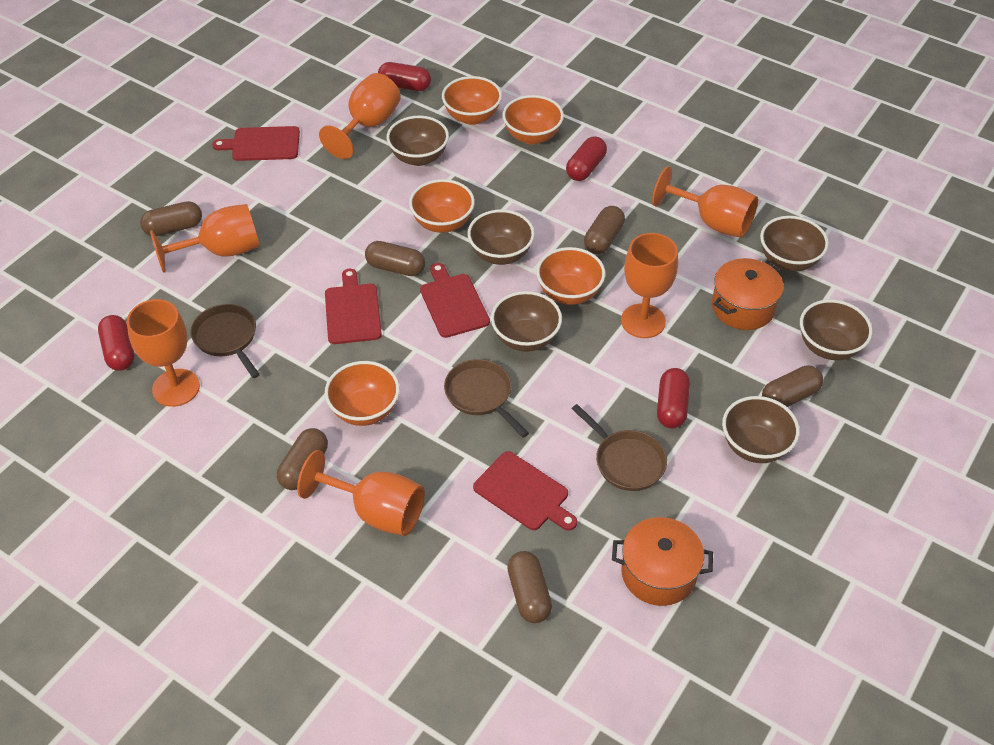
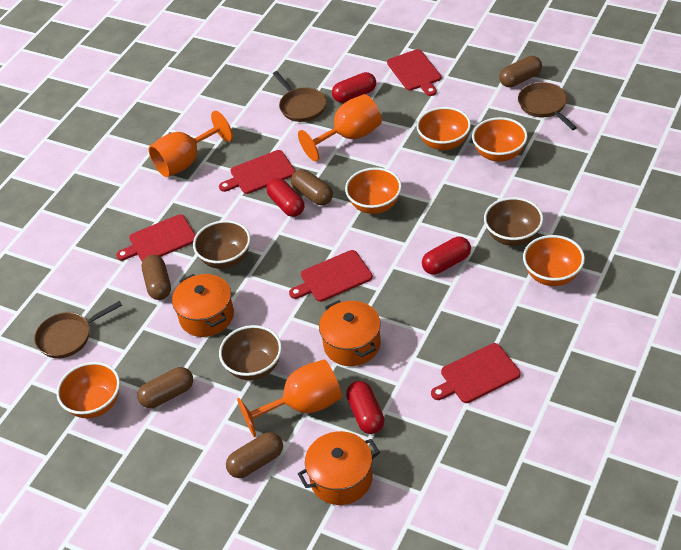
brown bowl: [387,116,449,166] [468,209,535,265] [491,291,562,352] [722,396,800,463] [760,216,829,271] [800,299,873,360] = 6 -> [193,220,251,269] [219,325,282,380] [484,197,543,246] = 3
brown capsule: [140,201,202,236] [277,428,328,490] [365,241,425,276] [507,551,552,623] [584,206,625,254] [762,365,823,407] = 6 -> [137,367,193,408] [142,255,171,300] [226,432,283,478] [291,169,333,205] [499,56,542,87] = 5
orange goblet: [127,299,200,407] [150,204,260,273] [297,450,425,536] [319,73,401,159] [621,233,678,338] [652,166,758,238] = 6 -> [149,111,233,177] [237,359,342,437] [298,94,382,162] = 3
orange pot: [612,517,713,606] [712,258,784,330] = 2 -> [172,274,234,337] [298,431,380,505] [319,300,381,366] = 3
red cutting board: [212,126,300,161] [325,269,382,344] [420,263,490,338] [473,451,577,531] = 4 -> [116,214,196,262] [219,150,295,194] [289,250,373,302] [387,49,441,96] [431,343,521,403] = 5

